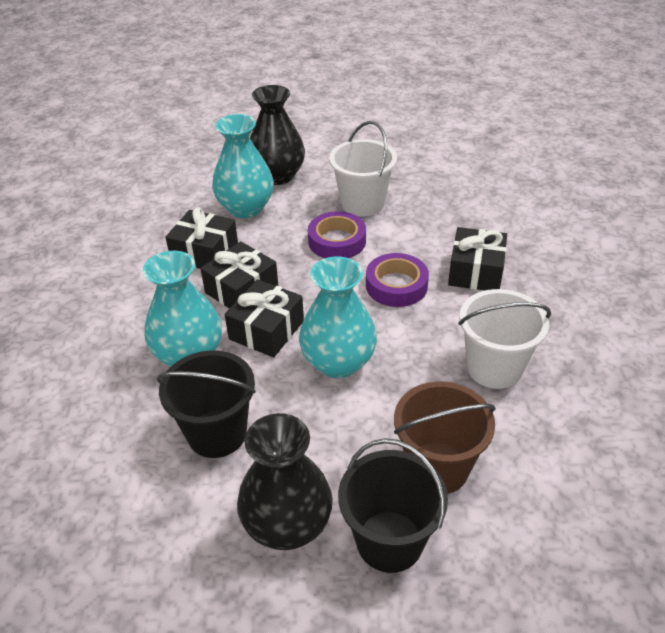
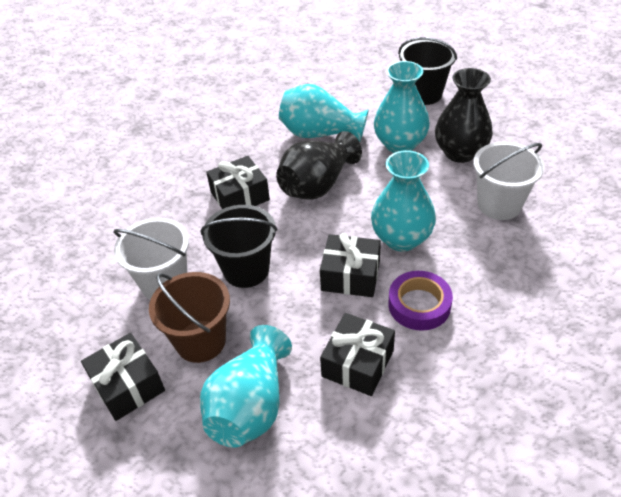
purple tape: [308,211,366,258] [366,253,429,307] = 2 -> [388,271,453,331] = 1
turquoise vase: [143,251,222,366] [212,114,274,218] [299,257,377,378] = 3 -> [200,325,292,447] [279,84,369,142] [371,150,436,252] [374,61,430,153] = 4

